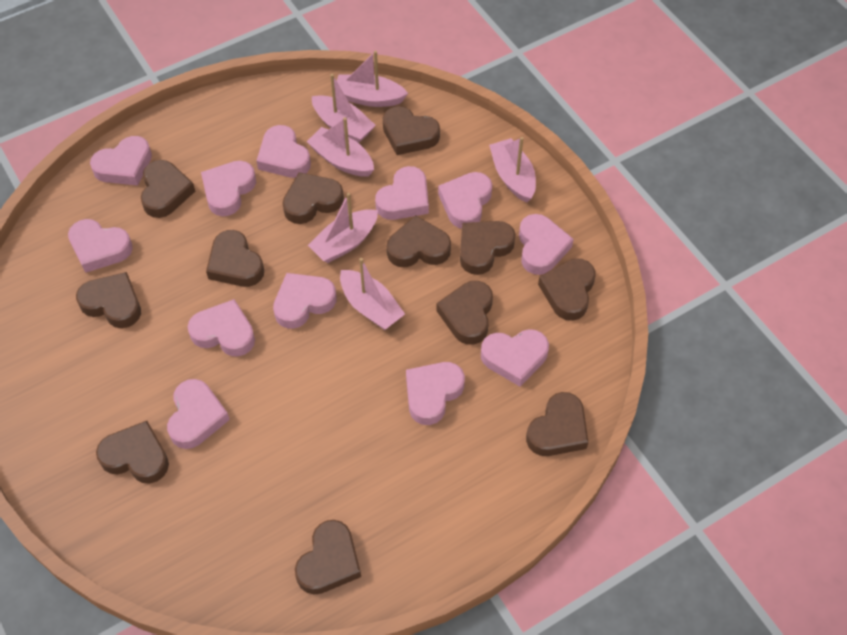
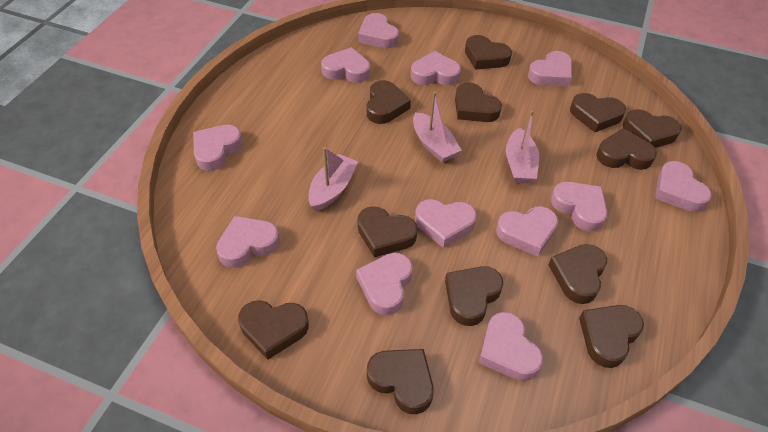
pink boat: [307,117,374,177] [308,193,378,263] [312,74,376,143] [337,51,408,107] [340,258,405,330] [489,137,536,203] = 6 -> [308,147,358,211] [413,91,462,162] [506,110,539,183] = 3

